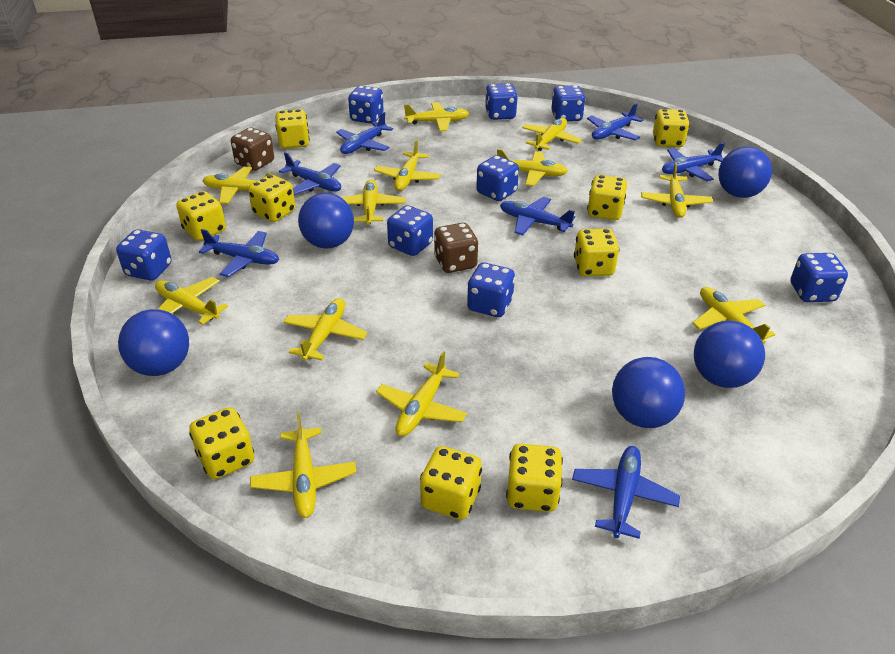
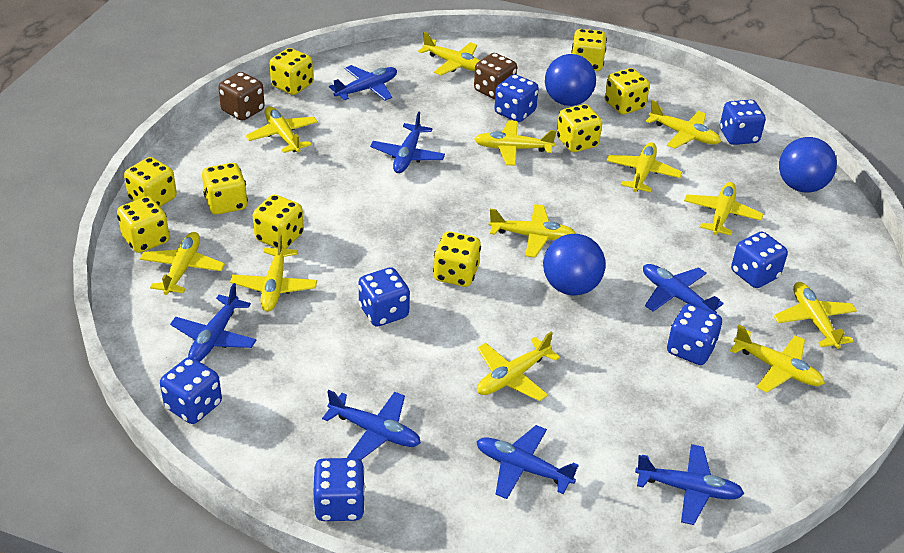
blue ball: [118,309,189,376] [298,193,354,249] [612,357,685,428] [694,321,765,388] [718,147,772,198] = 5 -> [543,234,605,296] [545,54,596,106] [779,137,837,193] = 3
blue dice: [116,229,172,281] [348,86,384,124] [387,205,433,256] [467,263,515,317] [476,155,519,201] [485,83,518,120] [551,85,586,122] [791,253,848,302] = 8 -> [160,357,222,424] [313,458,365,521] [358,267,410,326] [494,74,539,122] [667,304,722,365] [720,100,766,145] [731,231,788,288] = 7

